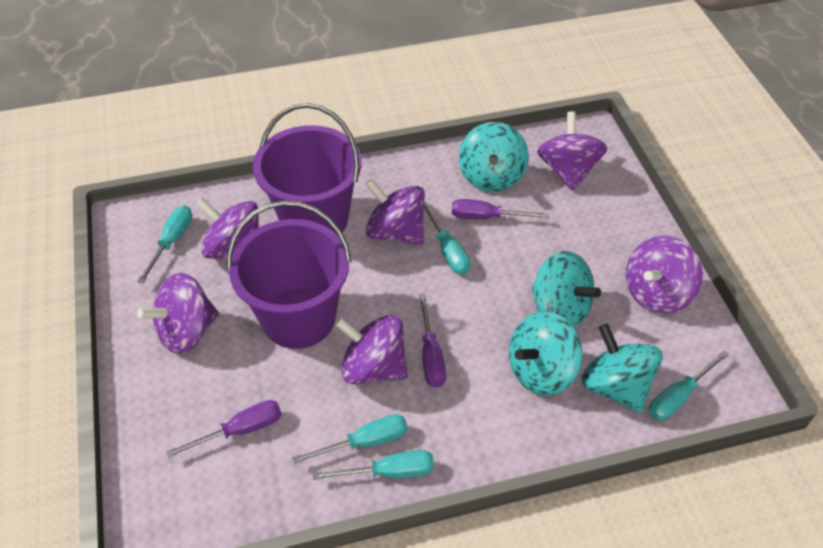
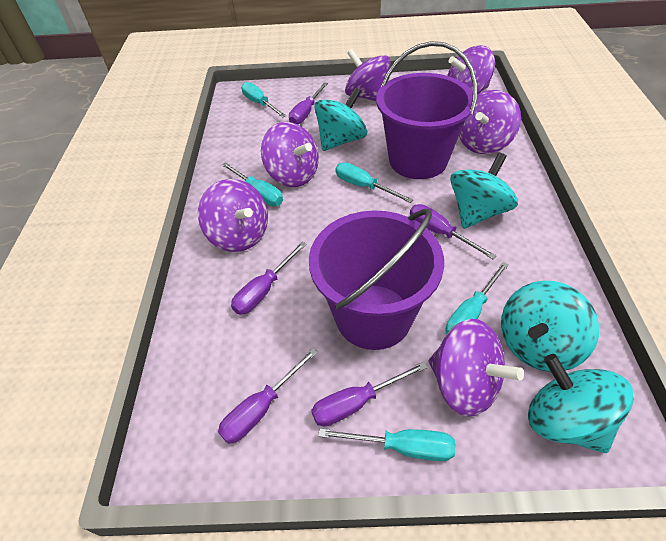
purple screwdriver: [166,400,282,458] [419,294,446,388] [452,199,549,220] = 3 -> [218,348,318,444] [231,242,307,315] [289,82,328,124] [311,362,428,426] [410,204,497,259] = 5

